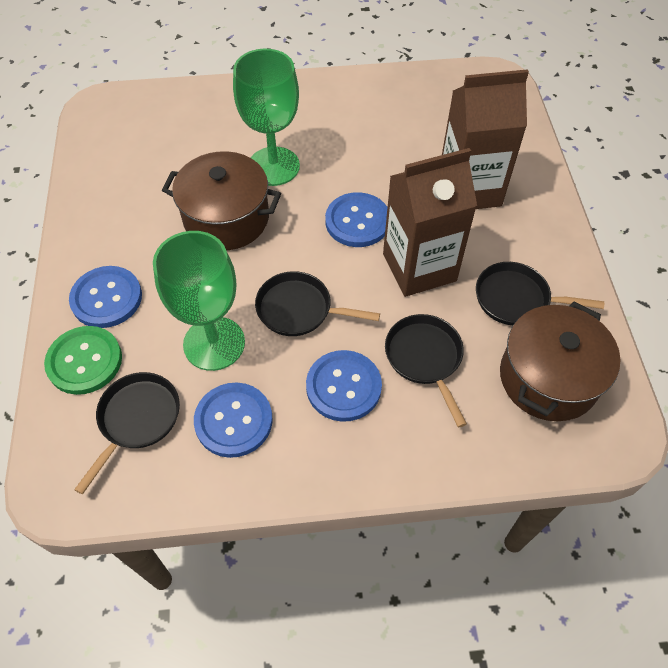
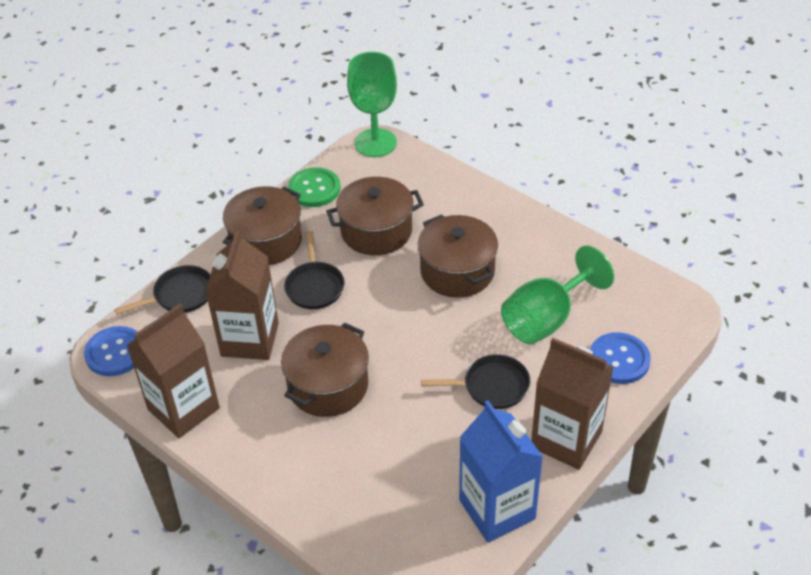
black pan: [74,372,180,495] [255,271,380,336] [385,314,467,428] [476,262,604,325] = 4 -> [115,265,210,315] [284,231,344,309] [421,354,530,409] = 3
blue button: [69,266,142,328] [194,383,273,458] [306,350,382,422] [325,192,388,247] = 4 -> [84,326,137,376] [590,332,651,384] = 2
blue carton: none = 0 -> [459,400,543,543] = 1
brown carton: [383,148,477,297] [442,69,529,209] = 2 -> [126,304,220,438] [205,230,279,360] [531,338,613,470] = 3
brown pot: [162,151,281,250] [500,302,621,421] = 2 -> [223,186,302,265] [281,322,369,417] [326,177,424,255] [418,214,498,298] = 4

